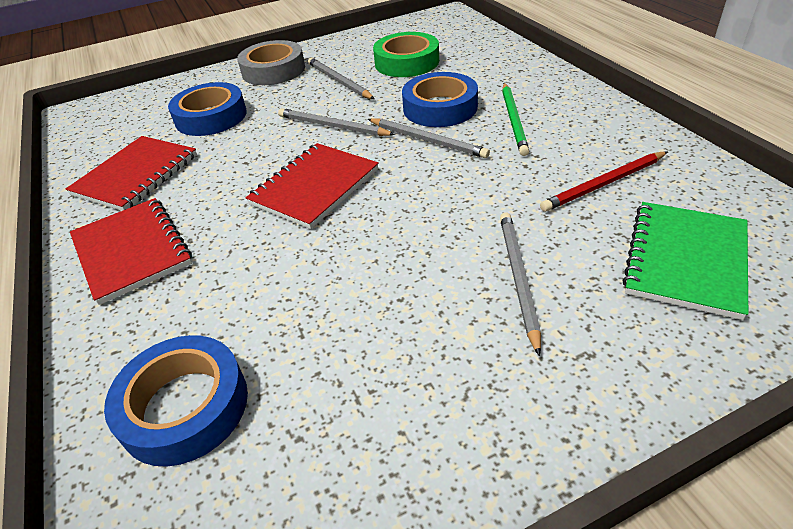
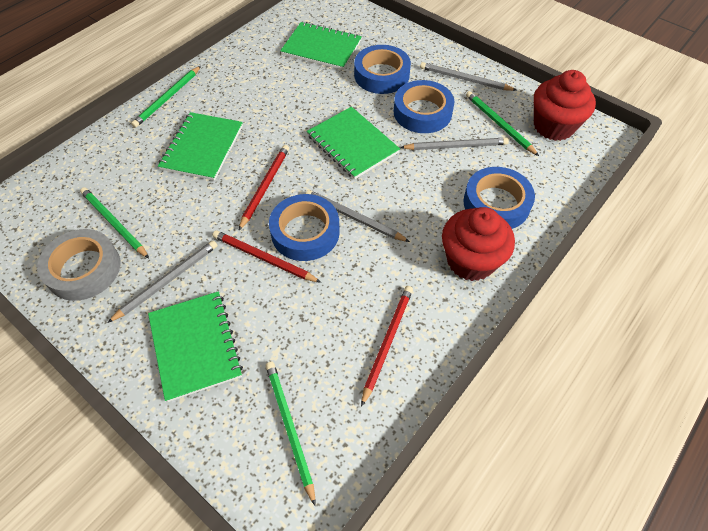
blue tape: [104,335,248,467] [168,82,247,136] [402,72,478,127] = 3 -> [269,194,340,261] [354,45,411,94] [394,80,455,133] [463,167,535,229] = 4
green notebook: [622,202,748,320] = 1 -> [148,291,243,402] [158,112,243,181] [280,22,362,70] [307,107,400,179] = 4
green pencil: [502,83,529,156] = 1 -> [80,187,149,258] [131,66,201,128] [266,361,316,506] [466,91,539,156] = 4
green tape: [373,32,439,77] = 1 -> none = 0
red cupcake: none = 0 -> [442,207,515,281] [534,70,596,141] = 2
red notebook: [66,136,197,211] [70,198,192,305] [246,143,379,229] = 3 -> none = 0
red pencil: [540,151,668,212] = 1 -> [213,230,321,283] [238,145,289,231] [361,286,413,407] = 3

